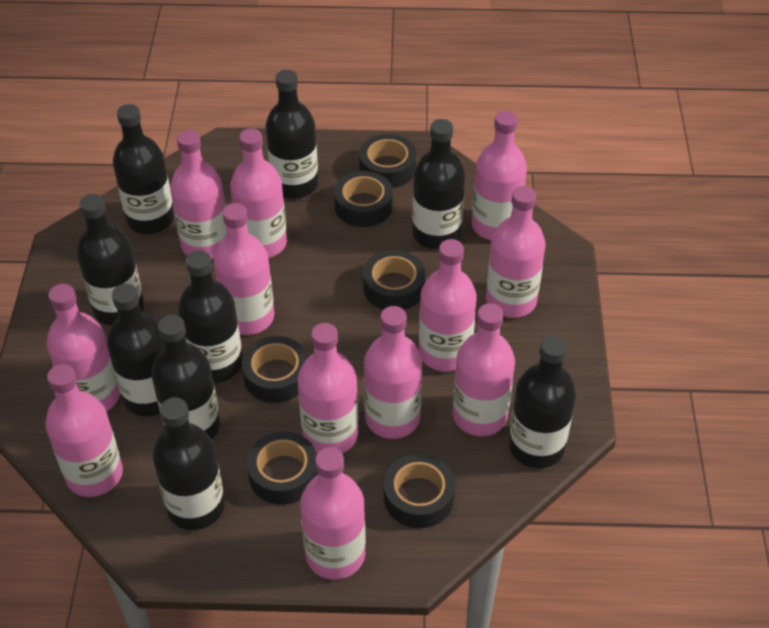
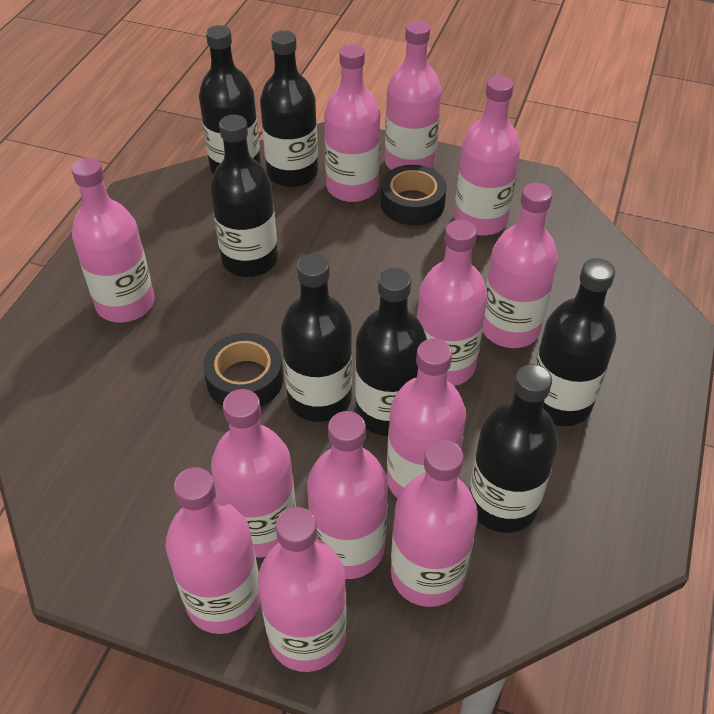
black bottle: [77,194,144,325] [107,284,164,416] [113,104,174,234] [151,315,220,439] [153,397,225,530] [178,250,243,383] [265,70,318,199] [412,119,465,249] [509,335,576,468] = 9 -> [199,25,261,174] [210,115,278,277] [260,31,318,187] [281,254,352,422] [355,268,427,436] [469,364,559,533] [535,258,616,426] = 7
black tape: [242,336,308,403] [247,432,318,505] [334,171,393,227] [359,134,416,188] [363,250,425,310] [384,454,455,528] = 6 -> [203,333,283,407] [381,165,447,225] = 2

